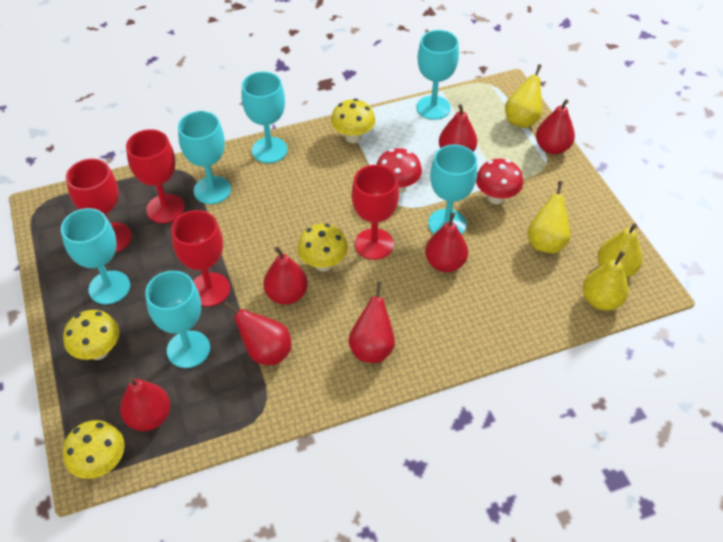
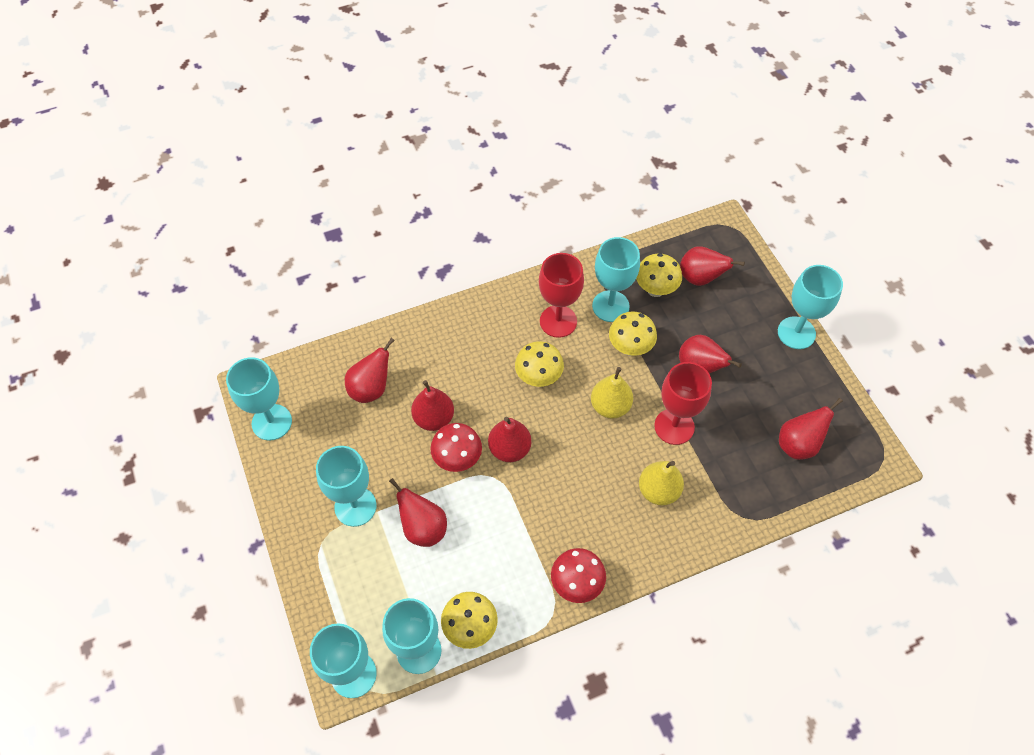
red goblet: [66,159,132,252] [126,129,185,223] [171,210,230,307] [352,165,399,260] = 4 -> [539,253,584,338] [654,362,712,445] = 2
yellow pear: [505,64,542,128] [527,181,570,254] [583,251,629,311] [598,223,642,278] = 4 -> [591,367,633,419] [639,461,684,505] = 2

